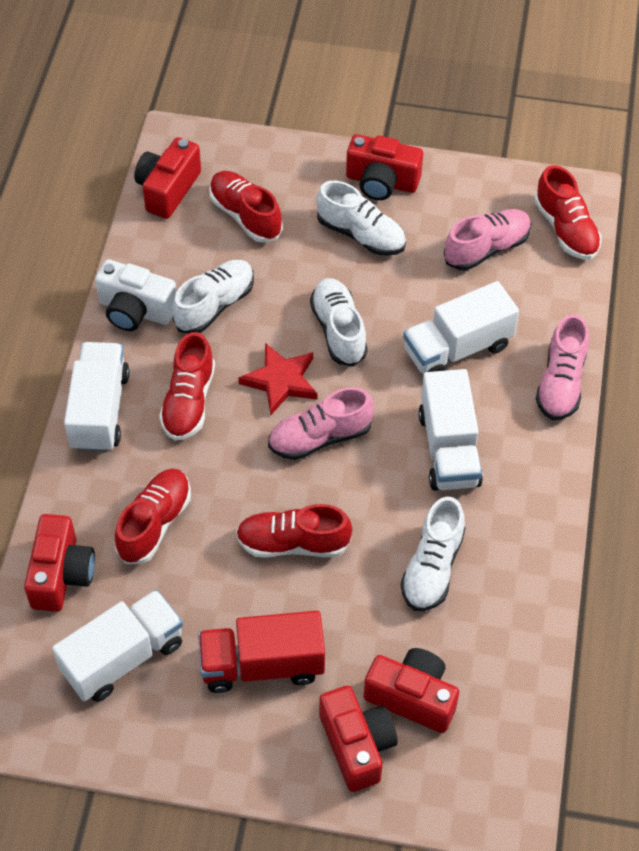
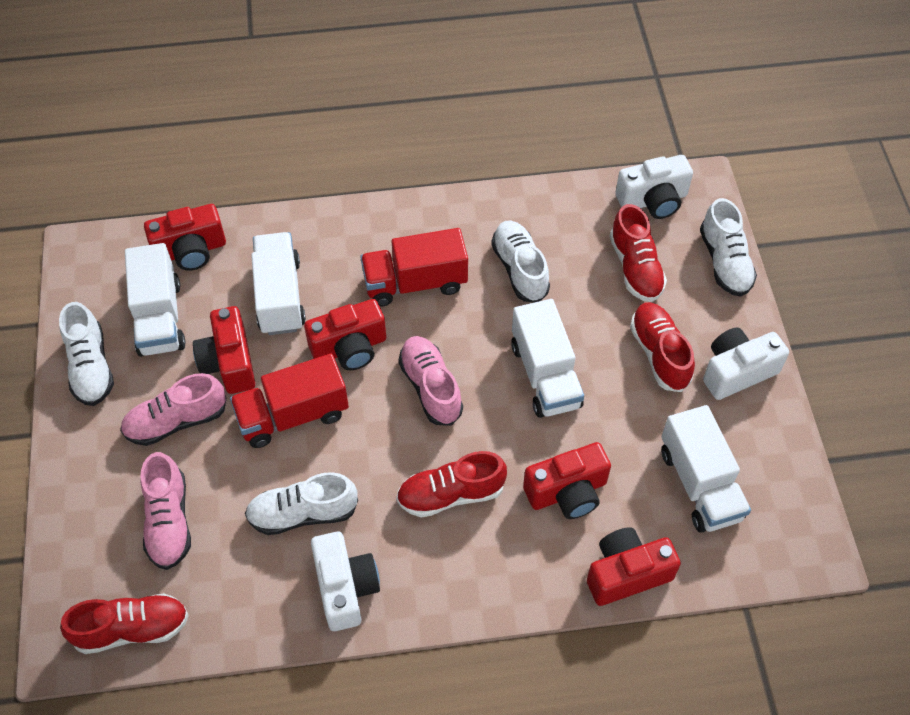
red shoe: [115,468,191,564] [159,332,215,441] [209,171,283,243] [236,504,352,558] [534,165,602,260] = 5 -> [60,593,189,654] [396,451,507,518] [610,204,667,302] [630,302,695,392] = 4
red star: [238,343,317,415] = 1 -> none = 0
red truck: [198,611,325,693] = 1 -> [230,354,349,448] [360,228,468,307] = 2
white camera: [95,260,177,331] = 1 -> [311,532,380,631] [615,155,693,219] [703,328,789,400] = 3

